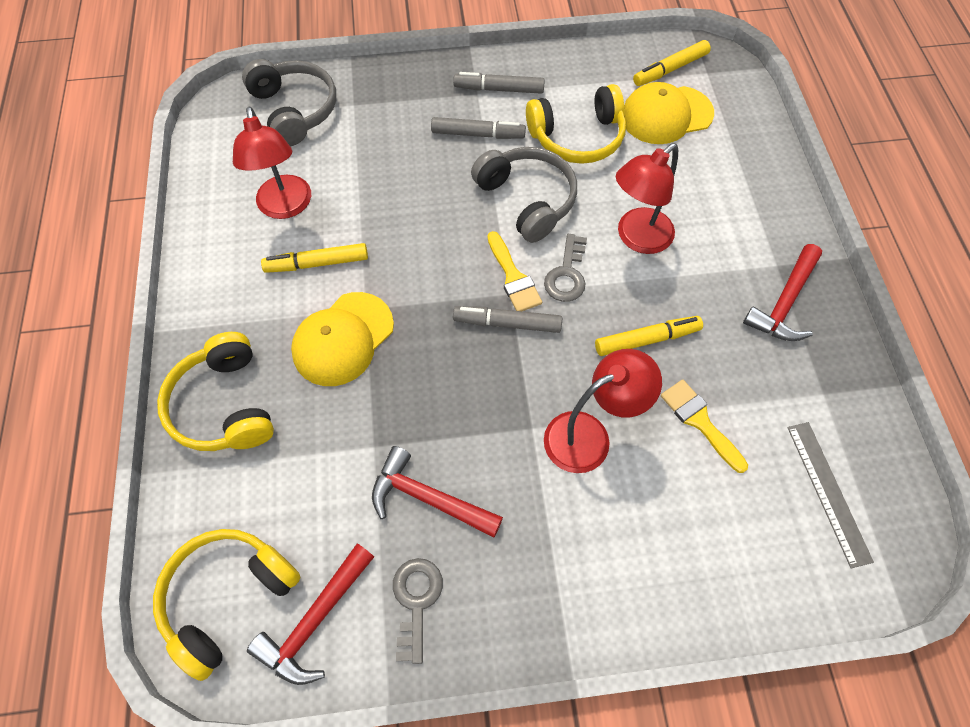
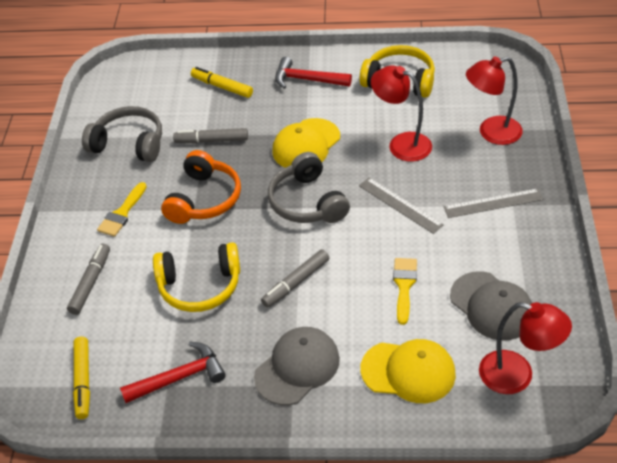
grey cap: none = 0 -> [254,327,340,405] [450,271,532,341] = 2
grey key: [393,558,443,664] [544,234,587,302] = 2 -> none = 0
grey ruler: [787,422,874,568] = 1 -> [359,178,444,234] [444,188,543,218] = 2
orange headphones: none = 0 -> [161,150,241,224] = 1
red hammer: [247,543,374,685] [372,446,503,538] [743,244,822,341] = 3 -> [120,341,226,403] [275,57,352,89] = 2
yellow headphones: [153,529,301,681] [157,332,274,451] [526,84,626,164] = 3 -> [153,242,240,312] [360,45,435,98] = 2
yellow marker: [261,243,368,273] [595,316,703,356] [633,40,711,86] = 3 -> [73,337,90,419] [191,67,253,98] = 2

